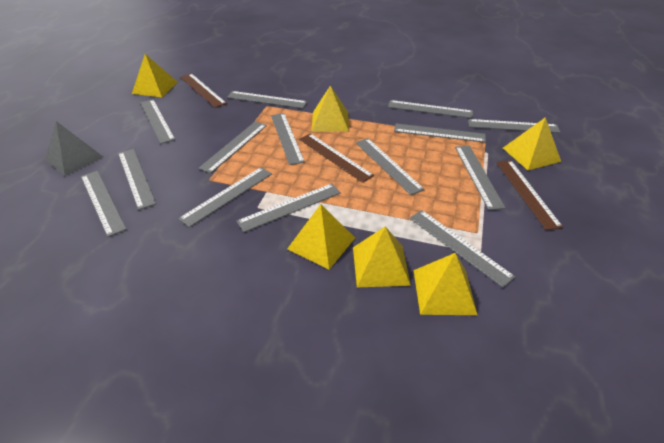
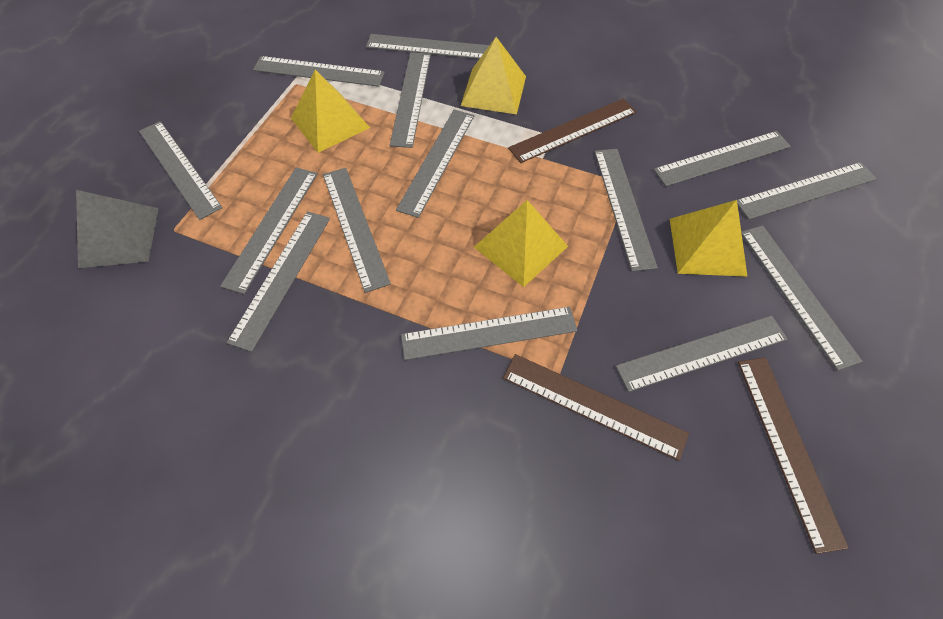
yellow pyramid: [132,54,177,97] [287,204,355,270] [312,86,349,132] [353,227,411,287] [414,253,477,315] [503,117,561,170] = 6 -> [291,70,370,153] [461,37,526,114] [474,200,568,287] [670,200,748,277] = 4

